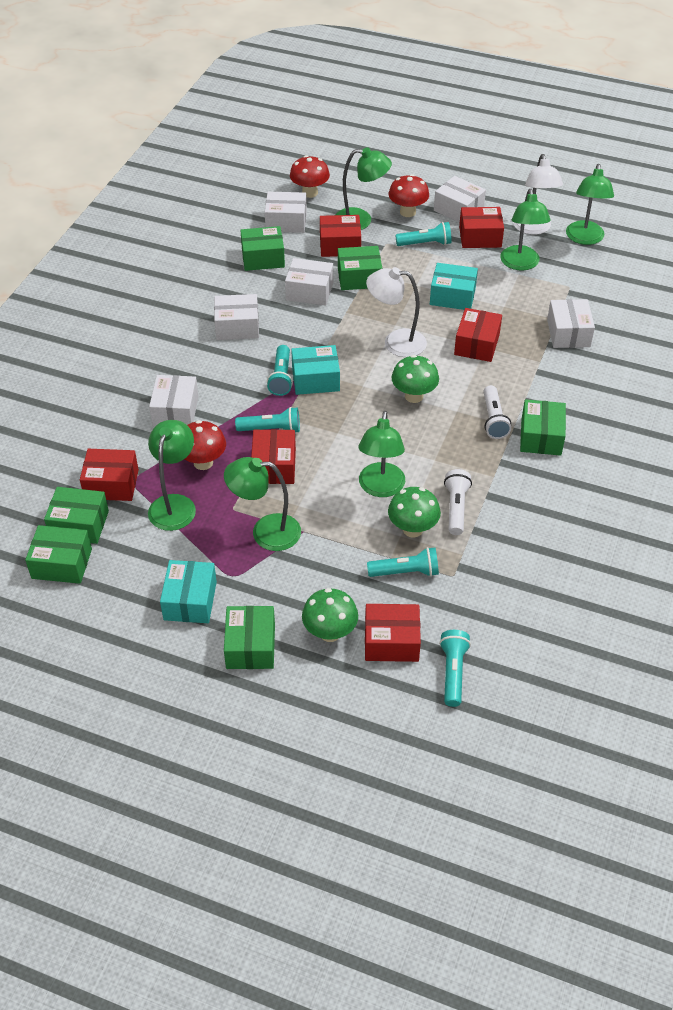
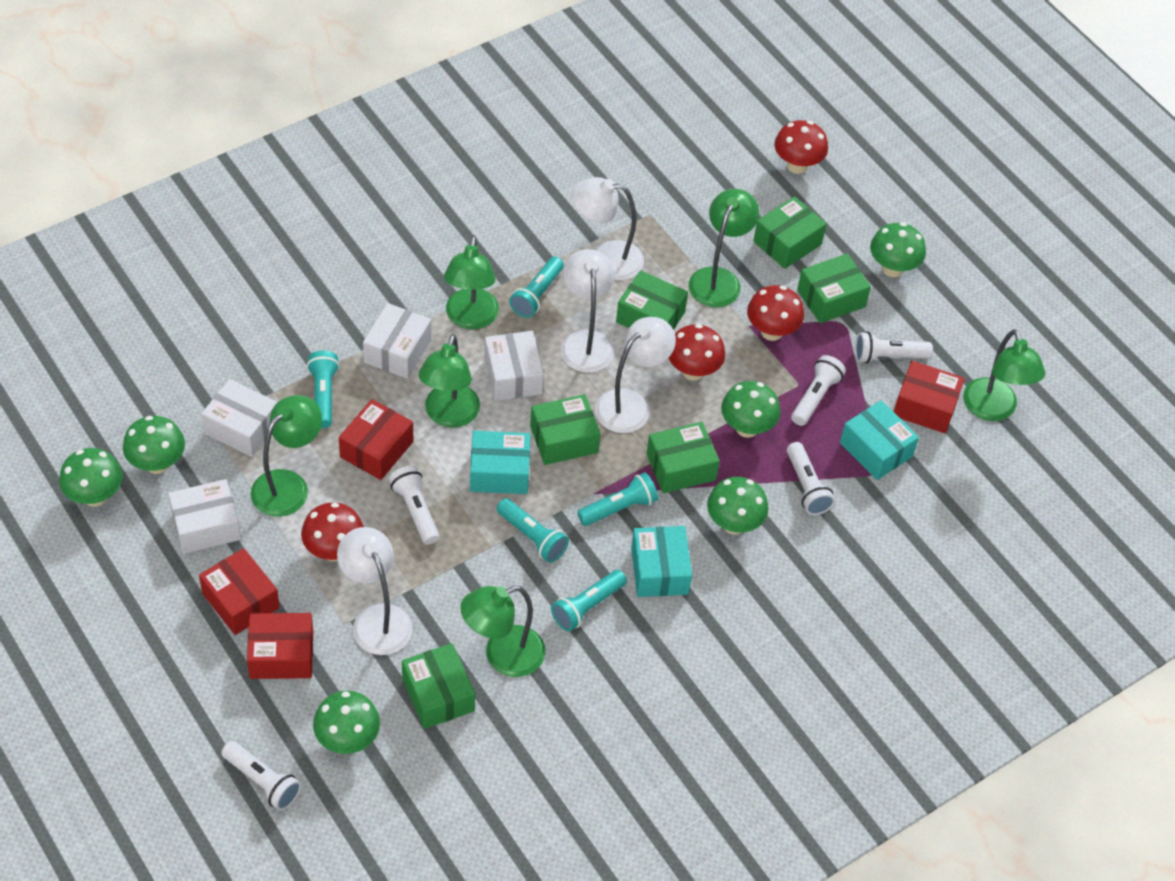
green mushroom: [302,588,358,642] [388,487,441,538] [392,355,439,403] = 3 -> [59,448,122,506] [123,416,185,474] [313,691,380,754] [707,477,769,535] [721,381,781,438] [870,222,926,277] = 6
red box: [80,449,139,501] [251,429,296,484] [320,215,361,257] [365,604,421,662] [454,308,502,362] [459,207,504,248] = 6 -> [199,548,280,635] [247,613,313,679] [339,399,413,480] [894,361,965,433] = 4
red mushroom: [184,420,226,470] [290,155,330,198] [389,174,429,217] = 3 -> [301,502,364,561] [669,324,725,381] [747,285,804,341] [774,120,828,174] = 4
white box: [149,375,199,426] [214,294,259,340] [265,191,307,233] [285,258,333,306] [434,176,486,223] [547,299,595,348] = 6 -> [168,479,241,554] [201,379,277,457] [363,303,431,379] [484,331,544,401] = 4
white flashlight: [444,469,472,535] [483,385,511,439] = 2 -> [221,741,301,811] [389,465,439,545] [787,442,835,515] [791,355,846,426] [855,332,933,363] = 5
white lamp: [366,267,427,357] [513,154,563,235] = 2 -> [337,527,412,655] [561,249,614,373] [572,177,644,280] [595,317,676,433] = 4

